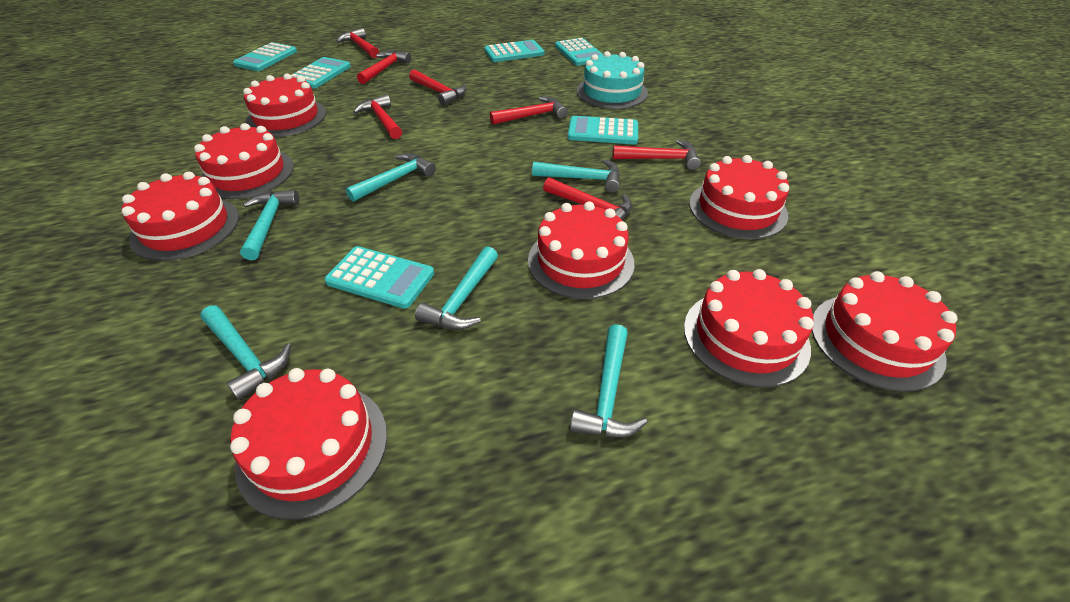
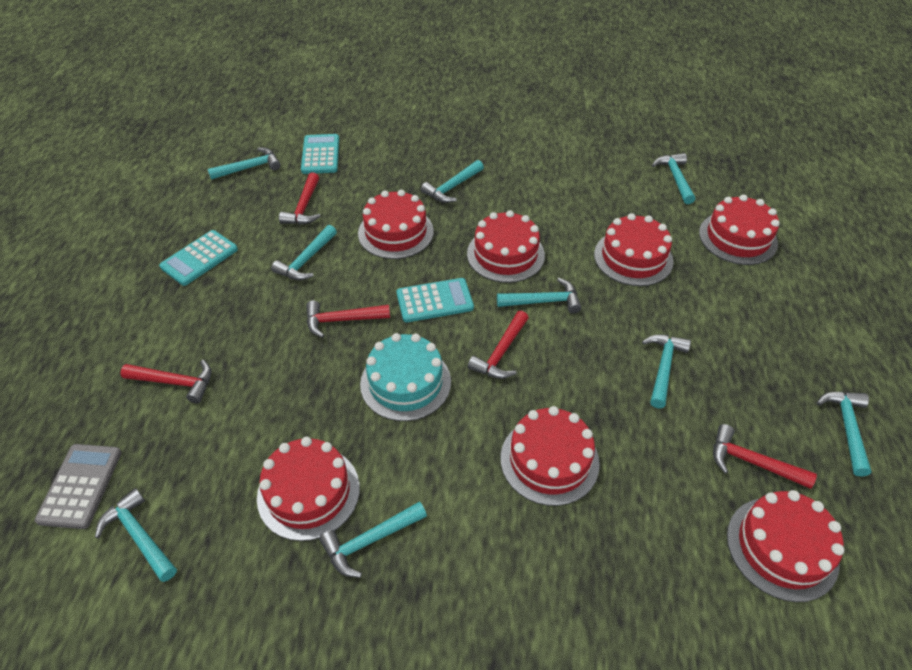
grey calculator: none = 0 -> [35,444,122,529] = 1
red cake: [122,171,239,261] [194,123,294,199] [230,368,387,520] [243,73,326,137] [528,201,634,299] [684,269,814,387] [689,155,789,239] [812,271,957,392] = 8 -> [257,437,360,541] [358,190,434,259] [467,210,545,283] [501,406,600,506] [594,213,674,286] [699,195,780,265] [727,490,844,602] = 7
red hammer: [336,28,379,58] [353,94,402,139] [357,50,411,84] [409,69,467,105] [490,97,568,125] [543,177,632,220] [613,140,701,170] = 7 -> [120,360,211,404] [279,172,320,225] [306,301,390,338] [468,311,529,379] [713,424,817,489] = 5
turquoise calculator: [233,42,297,71] [291,57,351,89] [324,246,434,309] [484,40,544,62] [555,38,603,66] [568,116,638,144] = 6 -> [159,230,238,286] [301,134,339,174] [396,278,474,322] = 3
turquoise hammer: [200,305,291,400] [240,190,299,260] [346,153,436,202] [415,246,498,330] [532,159,620,193] [570,324,648,437] = 6 -> [95,488,177,582] [208,147,281,180] [271,225,337,280] [319,501,427,578] [421,160,484,203] [497,278,582,313] [642,334,691,408] [652,153,695,204] [817,392,871,477] = 9

